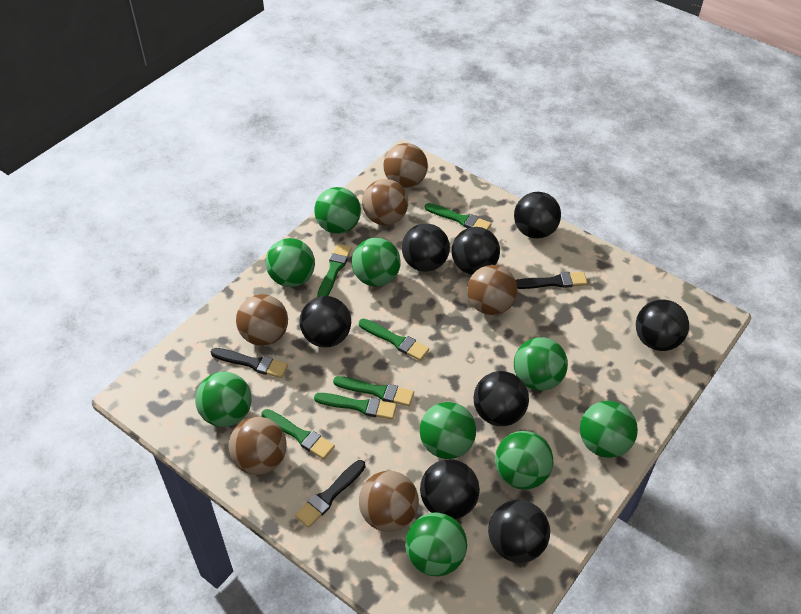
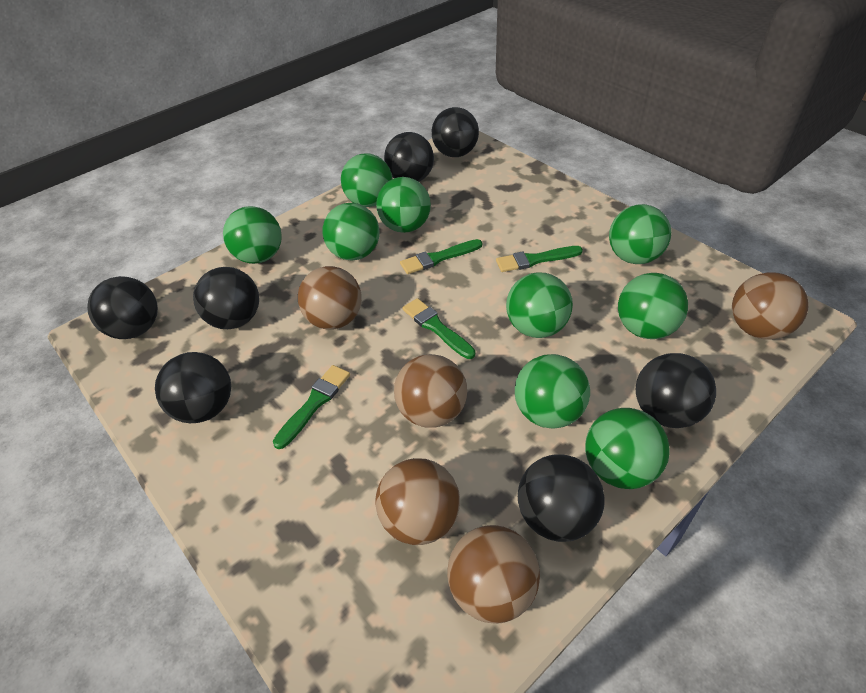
black ball: [299,296,351,348] [402,223,450,272] [420,459,480,519] [452,227,500,275] [473,371,529,426] [488,500,550,563] [514,192,561,239] [636,299,689,351] = 8 -> [87,276,158,339] [155,352,231,423] [193,267,259,329] [384,132,434,182] [432,107,479,157] [518,454,605,542] [636,353,716,428] = 7
black brush: [211,348,288,378] [295,460,365,528] [516,272,588,289] = 3 -> none = 0
brown ball: [228,417,287,475] [236,294,288,346] [359,471,419,532] [362,179,408,225] [383,143,428,188] [467,265,518,315] = 6 -> [298,266,362,330] [375,458,460,545] [394,354,467,428] [447,525,540,624] [732,272,808,340] = 5
green brush: [261,409,335,459] [314,393,397,420] [317,244,352,297] [333,376,414,406] [359,319,429,361] [425,203,491,230] = 6 -> [273,365,350,449] [400,239,482,274] [402,298,475,359] [496,246,583,272] = 4

